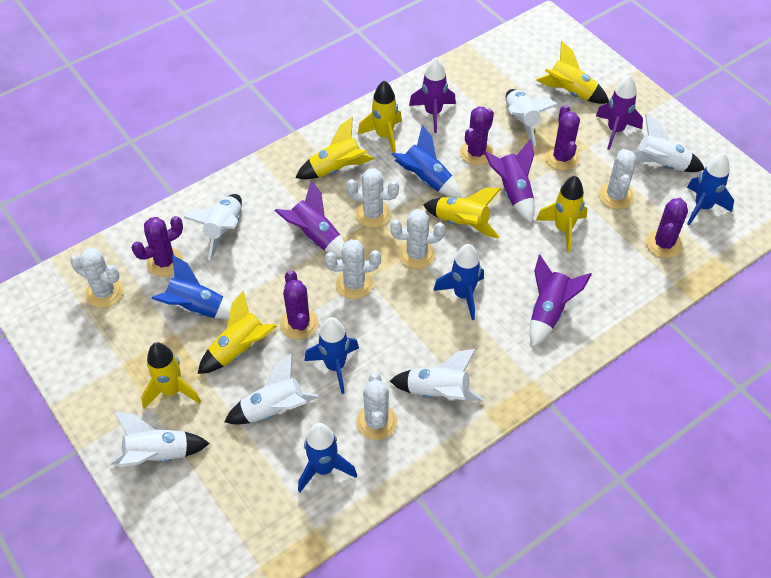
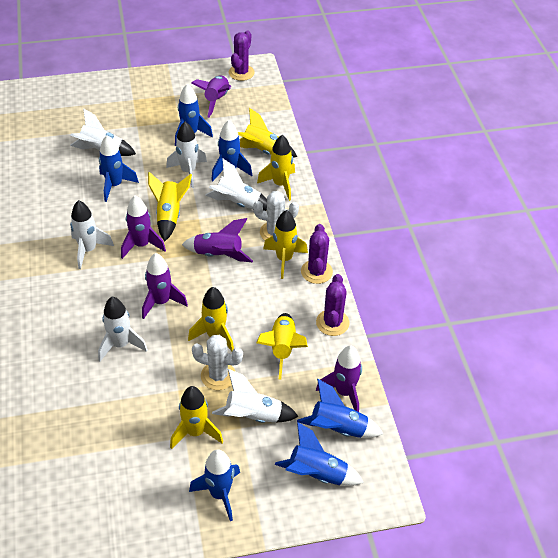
purple cactus: [132,216,184,277] [280,270,319,340] [460,106,494,165] [545,105,580,170] [646,198,688,258] = 5 -> [229,30,255,81] [301,224,333,284] [316,274,350,336] = 3
white cactus: [70,248,124,308] [325,239,381,299] [346,168,399,228] [356,373,397,440] [390,209,446,269] [598,149,637,209] = 6 -> [192,335,243,390] [253,191,299,240] = 2

